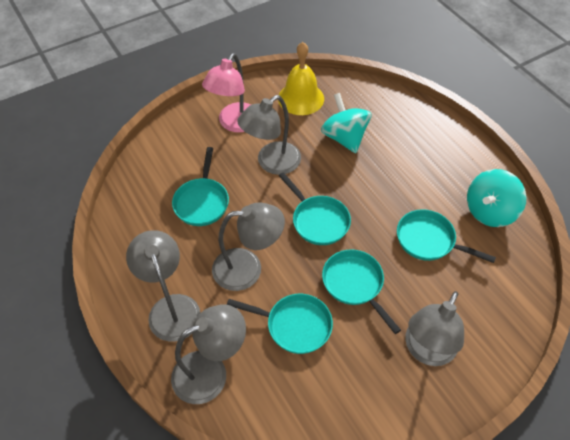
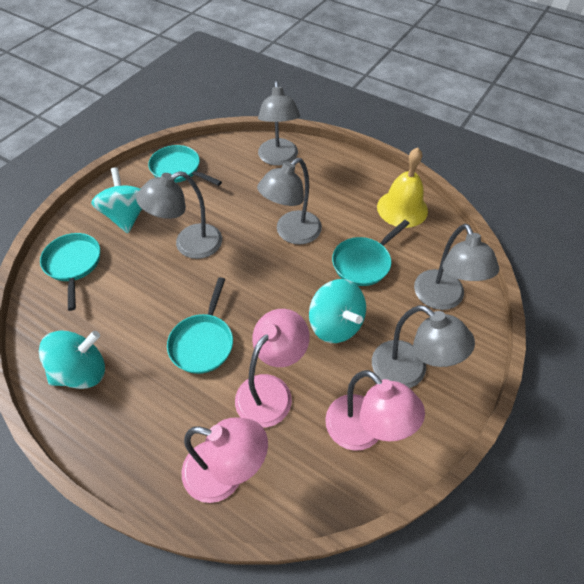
pink lamp: [202,53,251,132] = 1 -> [182,417,268,503] [235,309,310,428] [325,370,425,451] = 3
turquoise pan: [172,147,229,226] [227,294,333,354] [279,172,351,245] [322,249,401,334] [397,209,496,263] = 5 -> [40,233,100,311] [148,145,222,186] [167,277,233,374] [332,220,410,286] = 4
turquoise spinning top: [321,93,372,153] [467,169,526,227] = 2 -> [39,330,105,389] [91,167,142,233] [309,279,366,343] = 3

